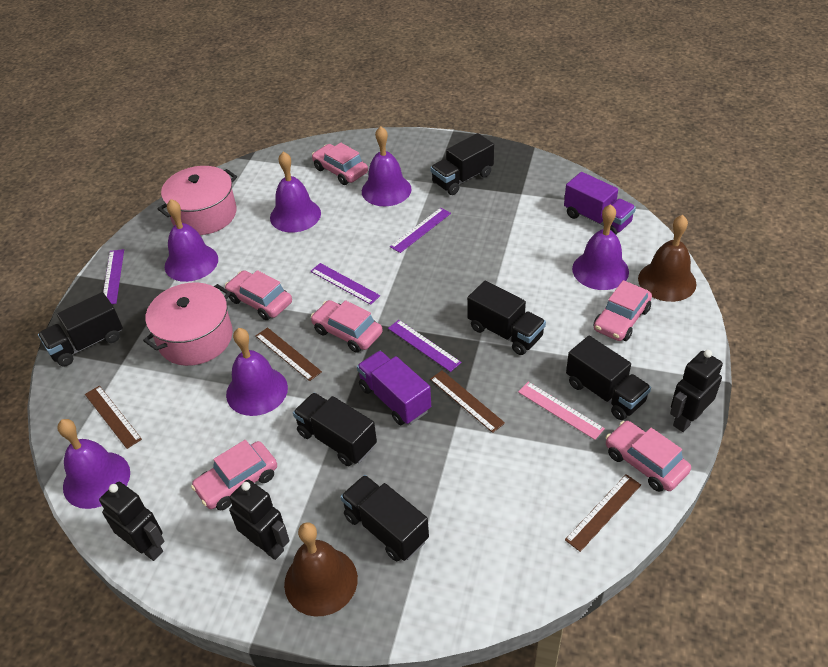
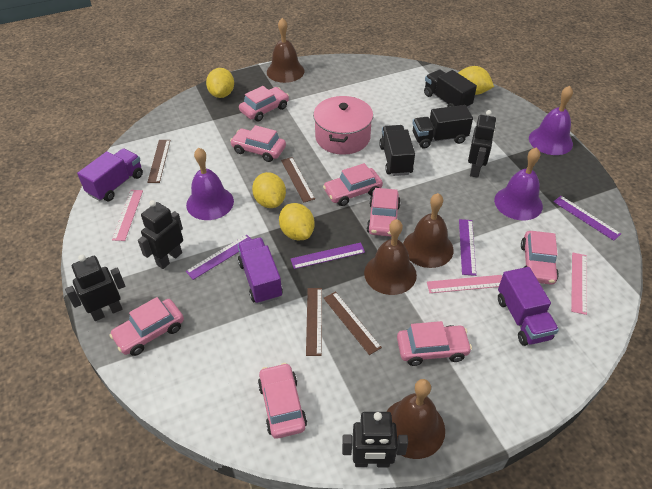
black robot: [99,482,164,561] [229,479,290,560] [670,350,723,432] = 3 -> [65,255,125,321] [138,200,183,269] [342,412,408,467] [468,110,496,178] = 4
black truck: [38,292,123,366] [293,393,377,466] [341,475,429,562] [431,133,494,195] [467,281,546,355] [566,336,651,420] = 6 -> [379,125,415,176] [412,105,473,148] [424,69,477,108] = 3
brown bell: [284,522,358,617] [638,215,696,302] = 2 -> [267,18,305,83] [364,219,417,295] [386,379,445,459] [403,193,454,268] = 4
pink car: [191,440,277,510] [225,270,292,320] [311,300,383,353] [312,143,368,185] [594,280,652,341] [606,421,691,492] = 6 -> [109,297,184,356] [230,125,286,162] [239,86,289,121] [258,363,307,439] [323,163,383,206] [367,188,401,237] [397,321,472,366] [521,231,559,285] = 8
pink pot: [143,282,233,366] [158,166,237,235] = 2 -> [313,96,373,155] = 1
pink ruler: [518,382,605,440] = 1 -> [112,190,143,241] [427,275,502,293] [571,253,587,315] = 3
purple bell: [58,419,130,509] [165,199,218,282] [226,328,288,416] [270,152,321,232] [362,126,411,206] [572,204,629,290] = 6 -> [186,148,234,220] [494,147,543,220] [529,86,573,155] = 3
purple truck: [357,351,431,425] [564,172,636,235] = 2 -> [77,148,143,201] [237,237,283,304] [498,267,559,346] = 3
yellow lemon: none = 0 -> [206,68,234,98] [252,172,286,208] [279,203,315,240] [458,66,494,95] = 4

